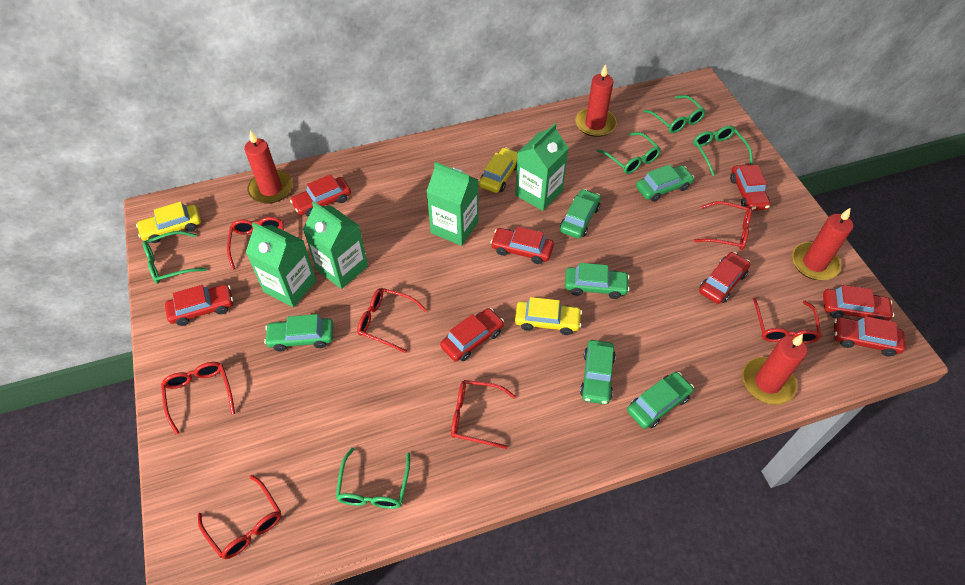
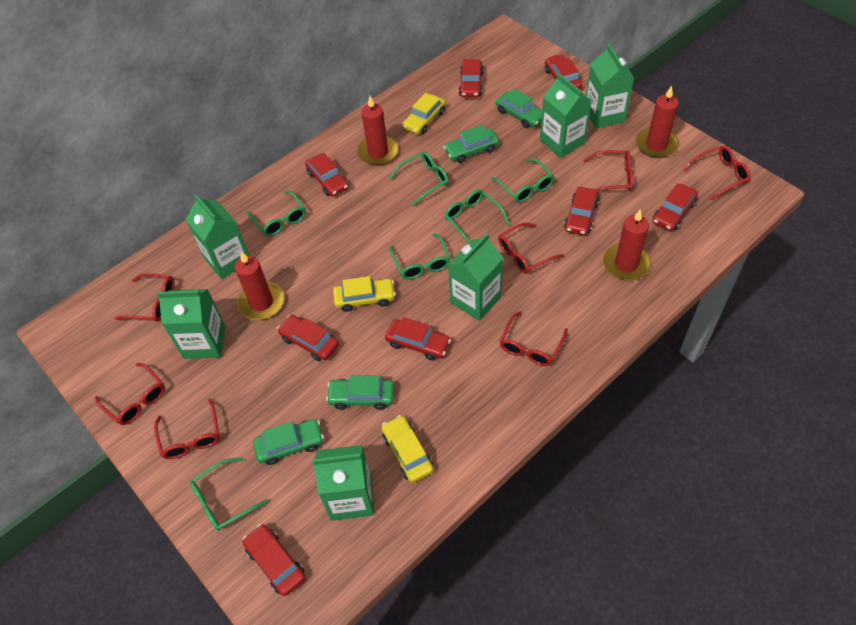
green car: [264,314,333,352] [560,189,601,239] [565,263,630,299] [580,340,616,404] [627,372,694,429] [636,164,694,202] = 6 -> [253,419,324,465] [326,376,394,410] [443,125,499,163] [496,88,542,128] = 4
green carton: [246,222,317,307] [303,201,368,289] [426,162,479,246] [515,123,569,211] = 4 -> [157,289,225,359] [186,195,249,279] [313,445,374,521] [448,234,503,321] [540,73,592,158] [586,44,634,128] = 6
green glasses: [143,231,207,284] [336,447,410,509] [597,132,661,174] [643,95,705,133] [693,126,753,176] = 5 -> [190,458,269,531] [246,191,306,236] [389,152,449,206] [390,233,450,280] [444,190,510,243] [491,159,555,203] = 6

